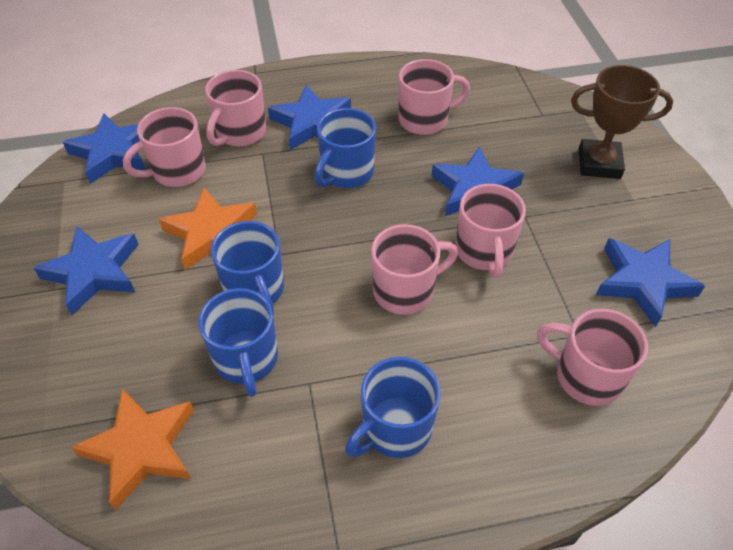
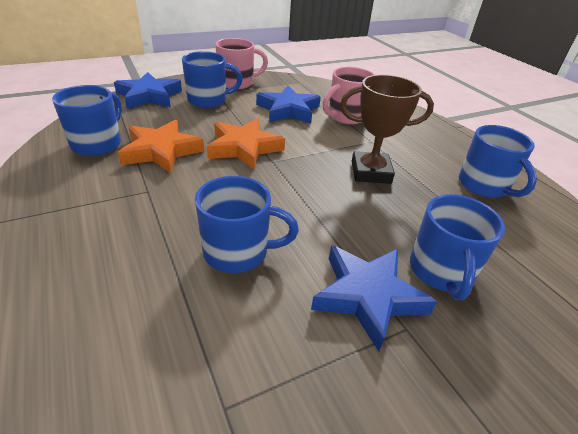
blue mug: [199,288,278,397] [211,221,284,314] [314,108,376,188] [345,357,441,458] = 4 -> [52,85,122,156] [182,51,243,108] [195,176,299,273] [410,194,505,300] [459,125,537,198] = 5
blue star: [34,226,139,315] [63,113,146,184] [268,85,351,150] [431,146,524,216] [596,238,705,327] = 5 -> [114,72,182,109] [256,86,321,124] [311,246,437,352] = 3
pink mug: [123,107,206,187] [205,70,266,146] [371,224,458,315] [399,59,470,135] [455,184,526,278] [537,309,648,406] = 6 -> [215,38,268,89] [323,67,375,124] = 2

